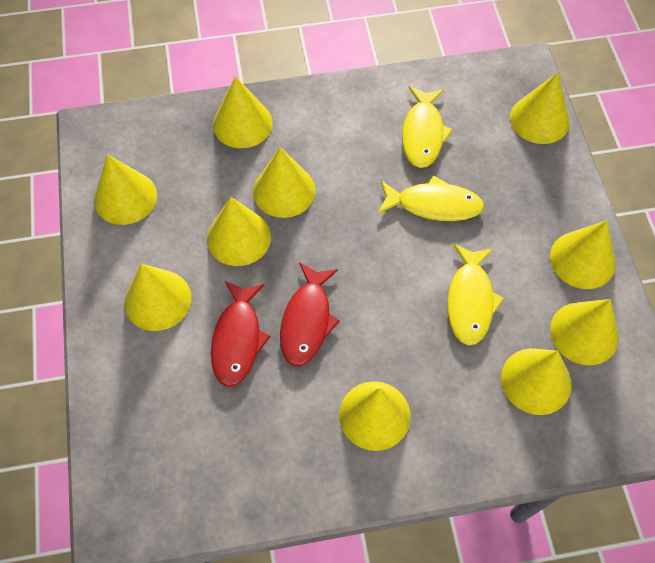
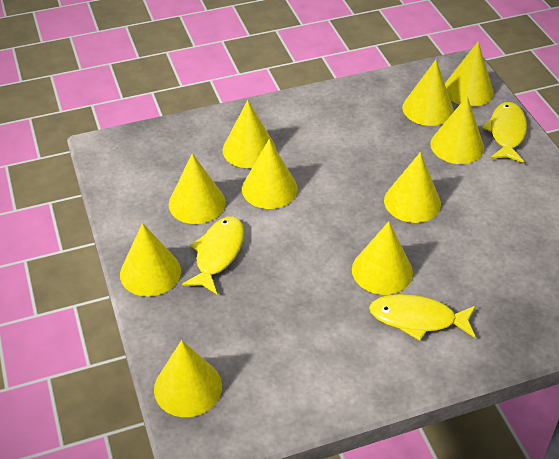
red fish: [211,281,271,387] [280,262,340,366] = 2 -> none = 0

